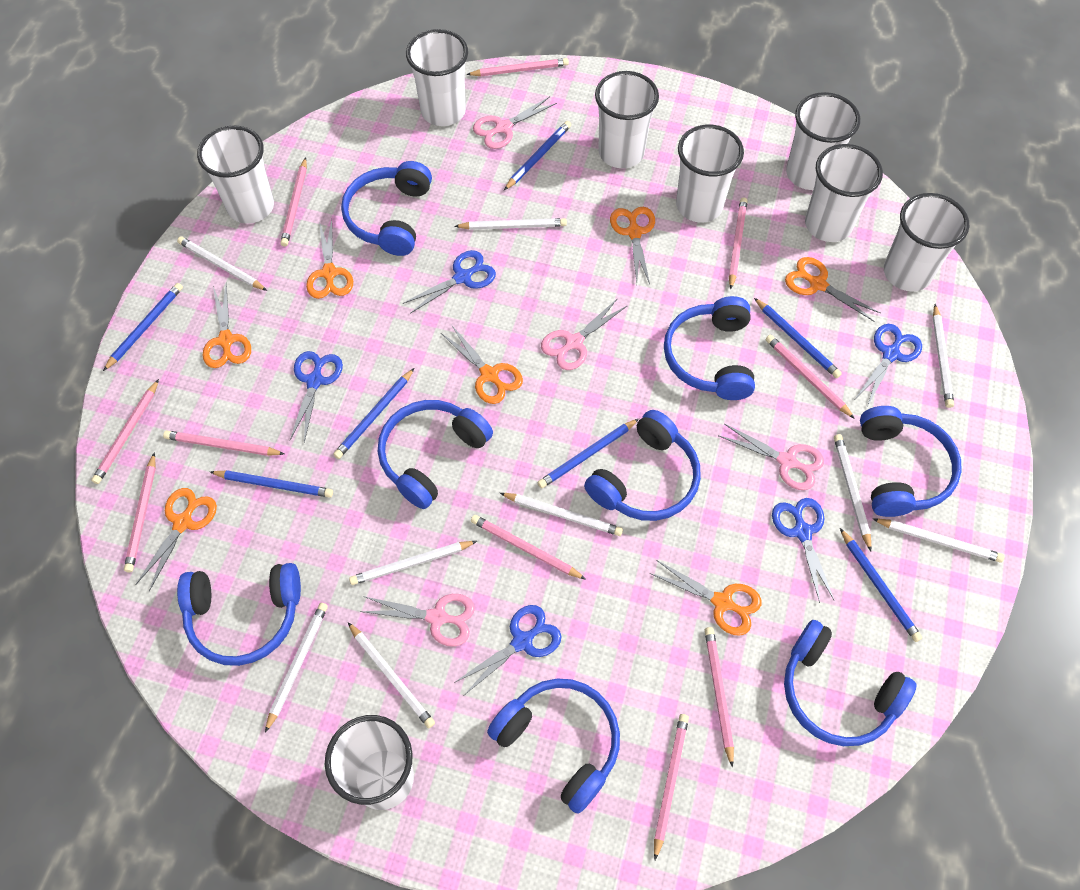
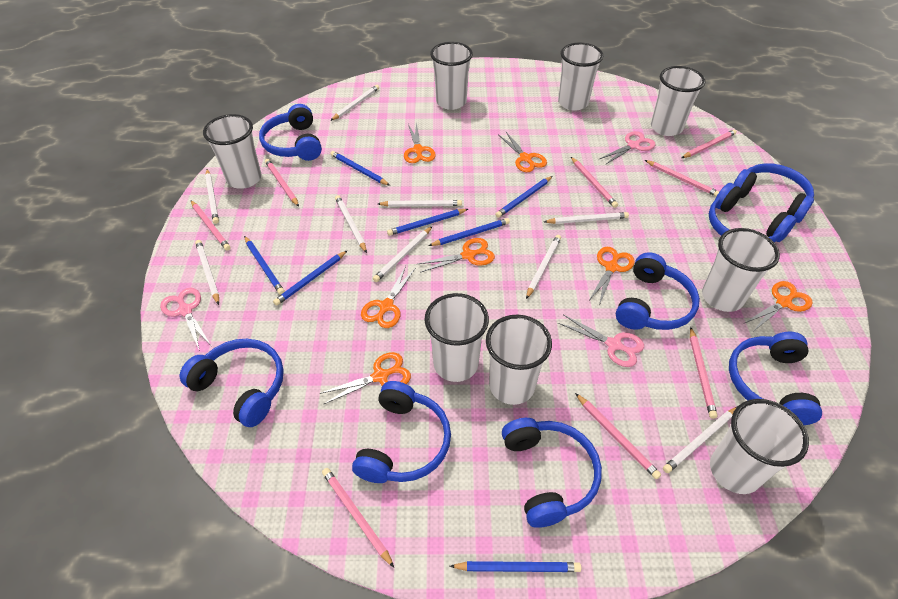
blue scissors: [290,351,343,442] [403,250,496,314] [454,605,561,695] [772,498,835,603] [855,324,922,407] = 5 -> none = 0
pink pencil: [91,379,159,484] [124,452,156,572] [163,430,285,456] [280,157,307,247] [466,58,569,76] [471,515,586,580] [654,714,689,860] [705,627,734,768] [729,197,748,289] [766,335,855,419] = 10 -> [191,200,231,251] [265,159,299,207] [322,468,394,568] [571,157,618,208] [575,393,661,479] [645,160,719,196] [682,130,737,158] [690,327,717,419] = 8
pink scissors: [359,594,475,647] [473,97,557,149] [541,298,628,370] [718,424,824,490] = 4 -> [160,288,210,351] [558,314,644,367] [600,131,655,165] = 3

